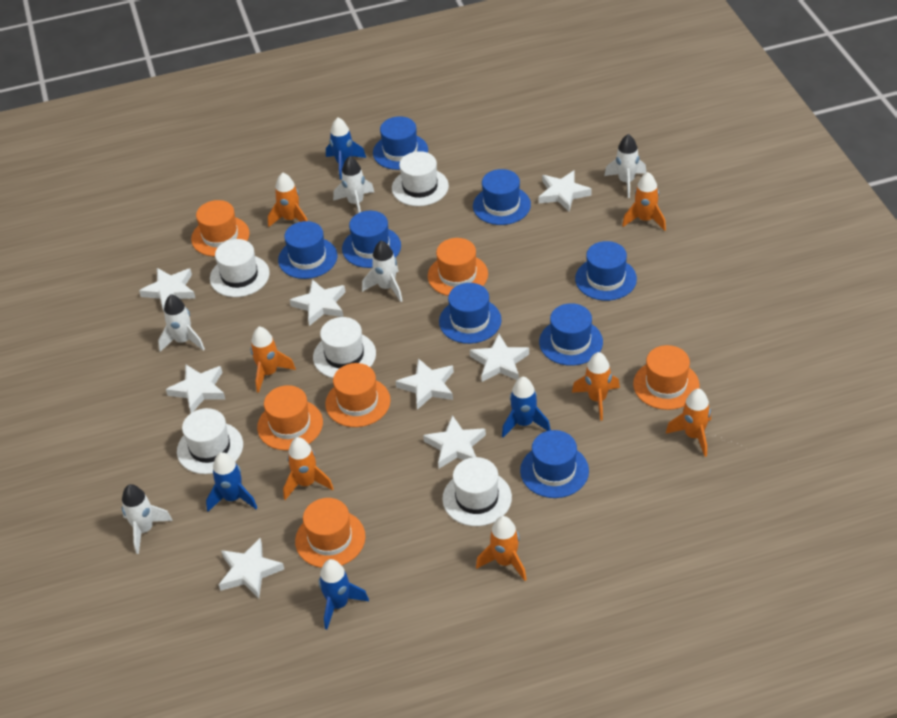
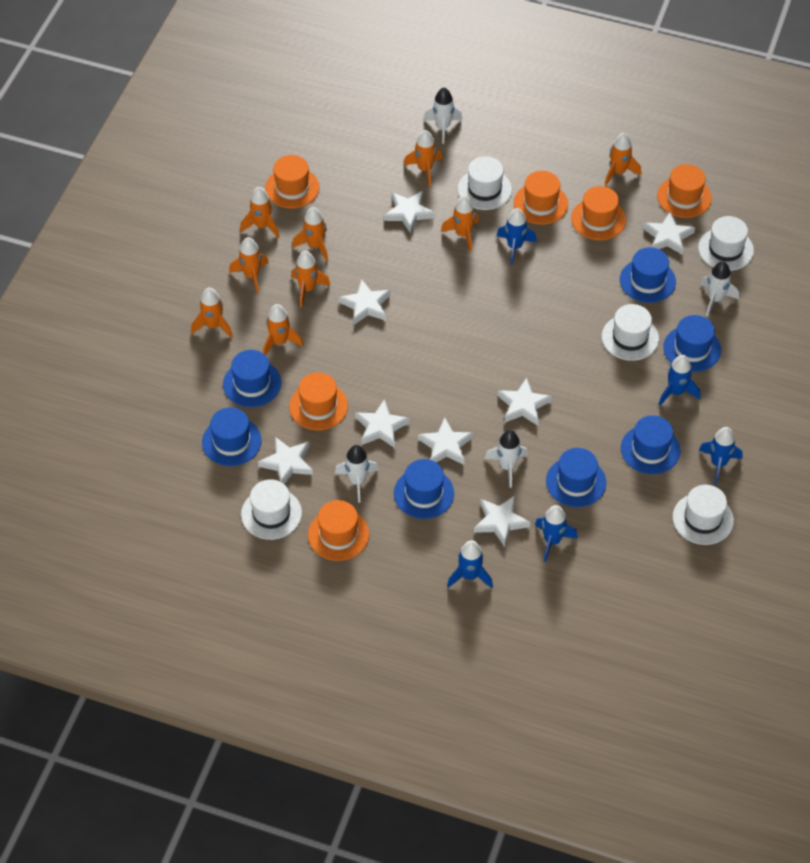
blue hat: [278,221,337,279] [342,211,401,268] [373,117,428,170] [439,283,502,344] [473,169,531,225] [520,430,589,498] [539,303,603,366] [575,241,637,301] = 8 -> [202,407,261,466] [223,350,281,407] [394,459,454,519] [546,448,606,507] [620,247,676,303] [621,415,680,474] [663,315,721,372] = 7
blue rocket: [206,452,257,512] [319,559,369,630] [326,117,366,180] [502,377,551,438] = 4 -> [447,540,493,588] [497,208,537,265] [535,505,578,562] [658,355,700,406] [699,427,742,484] = 5
orange rocket: [250,326,296,393] [268,172,308,227] [283,437,334,500] [476,516,527,581] [572,352,620,421] [622,172,666,231] [666,388,711,457] = 7 -> [191,288,233,338] [229,237,269,294] [240,187,280,238] [263,304,303,356] [291,251,330,307] [292,207,328,261] [404,130,442,186] [441,196,479,252] [605,133,641,185] = 9
white rocket: [122,484,173,554] [158,294,205,352] [333,156,374,213] [362,240,403,302] [604,134,646,198] = 5 -> [335,445,379,503] [424,87,463,144] [485,430,528,488] [700,261,739,317] = 4

